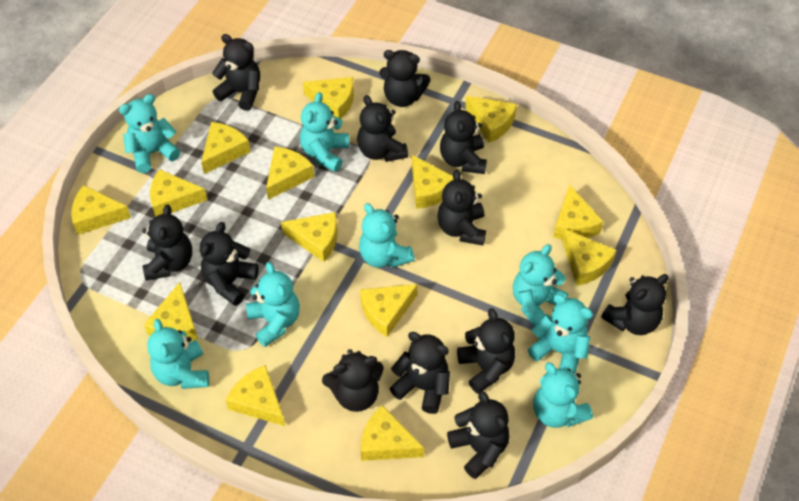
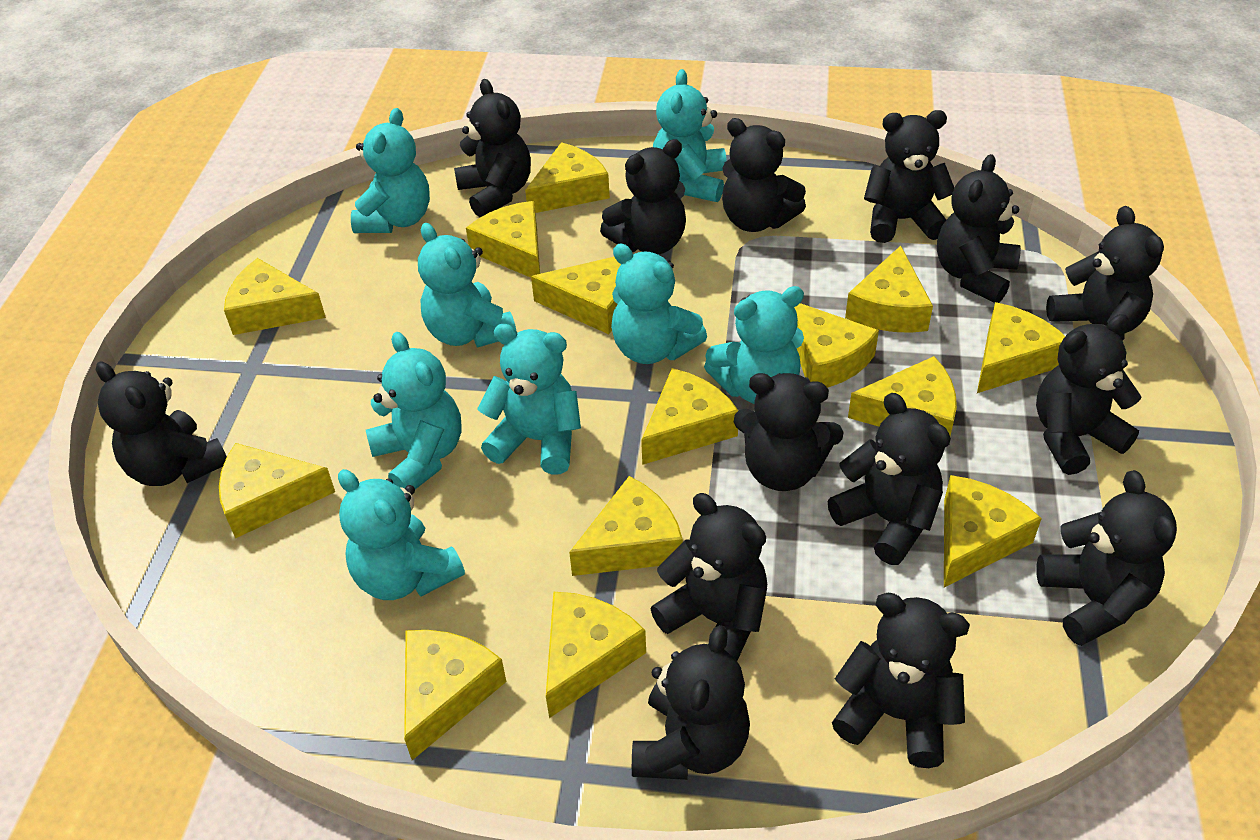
black teddy bear: [142,204,192,281] [200,222,259,306] [212,34,260,111] [322,349,384,412] [357,95,408,162] [379,50,430,107] [389,332,450,414] [438,170,486,245] [440,101,487,174] [447,391,510,479] [457,308,515,394] [601,274,669,335] = 12 -> [96,362,227,486] [454,79,531,217] [600,139,686,255] [632,625,750,780] [651,493,767,661] [722,118,806,232] [734,373,843,491] [828,393,951,565] [832,593,970,768] [864,110,954,243] [937,154,1021,303] [1036,314,1142,475] [1036,470,1177,646] [1046,206,1164,341] = 14

